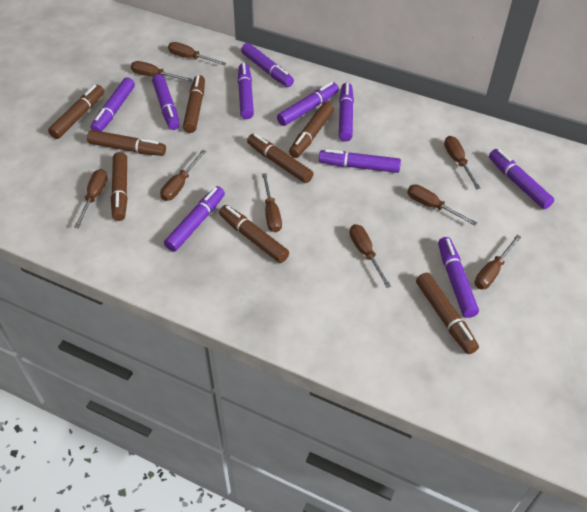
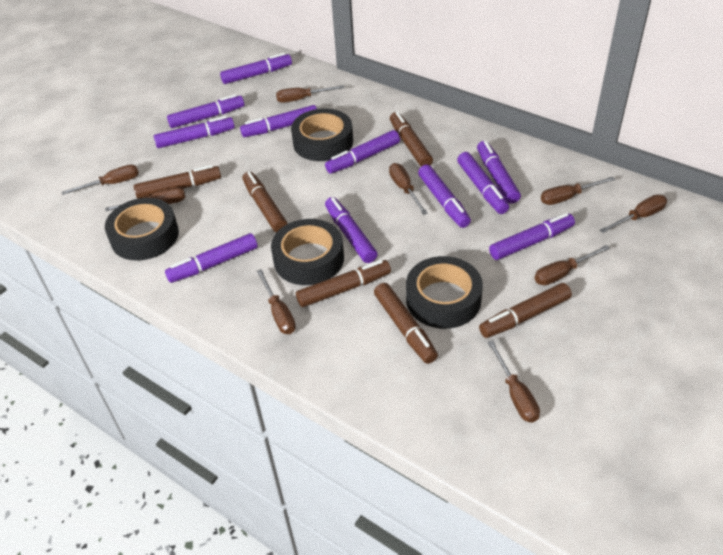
black tape: none = 0 -> [105,198,179,261] [271,219,344,285] [291,109,353,161] [406,256,483,329] = 4
brown marker: [48,85,104,139] [87,130,166,156] [111,152,128,221] [183,75,205,133] [219,205,289,263] [247,134,313,183] [289,102,334,158] [416,273,479,354] = 8 -> [134,165,221,199] [242,171,288,233] [296,260,391,307] [374,283,438,364] [390,111,433,167] [479,283,572,338] = 6
purple marker: [91,78,135,132] [152,74,180,130] [164,186,225,252] [238,63,254,119] [241,43,294,87] [277,82,339,126] [319,149,401,173] [339,83,354,142] [438,237,479,318] [489,149,554,209] = 10 -> [154,116,235,148] [165,233,258,283] [167,94,244,128] [220,53,292,84] [240,105,317,137] [325,130,400,173] [325,197,378,263] [418,165,471,228] [457,152,509,214] [477,141,521,204] [489,213,575,260] = 11

